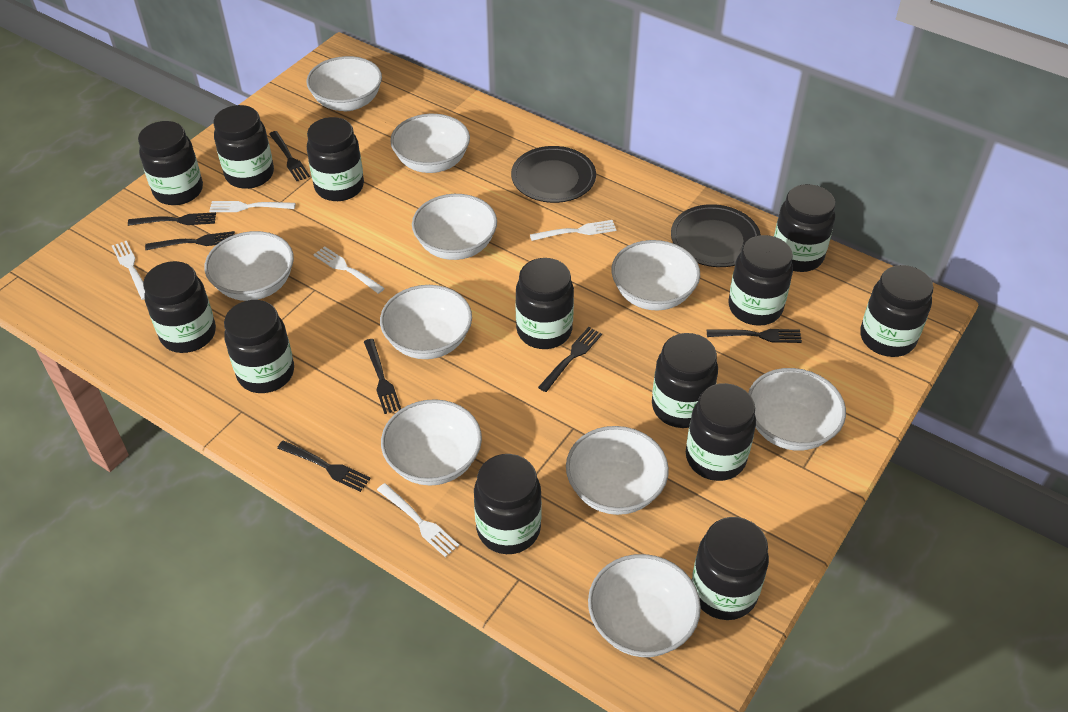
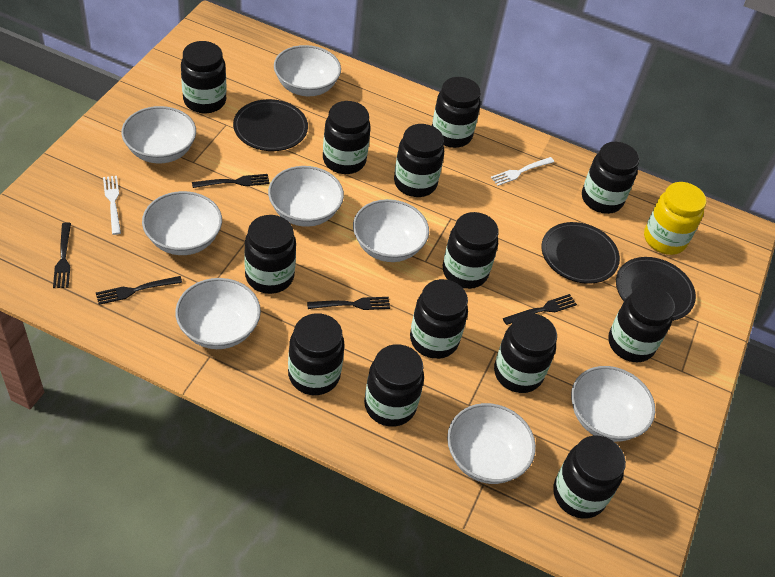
black fork: [128,212,216,226] [145,231,235,250] [269,131,310,181] [277,440,371,492] [364,339,401,414] [538,327,602,392] [707,329,802,343] = 7 -> [53,222,71,288] [96,276,182,305] [192,174,270,188] [307,297,390,310] [503,294,577,325] = 5
black plate: [511,146,596,203] [671,204,761,267] = 2 -> [233,99,308,151] [542,222,620,284] [616,257,696,321] = 3
white bowl: [204,231,294,301] [306,56,382,111] [380,285,472,359] [381,399,482,486] [390,114,470,173] [412,194,497,260] [566,426,669,515] [588,554,701,657] [611,240,700,310] [748,368,846,451] = 10 -> [121,106,196,164] [142,191,222,255] [175,278,261,349] [268,166,344,227] [274,45,341,96] [353,199,429,262] [447,403,536,484] [571,366,655,442] = 8
white fork: [112,241,145,300] [209,201,296,212] [313,246,385,294] [377,483,459,557] [530,220,616,241] = 5 -> [103,176,121,235] [491,157,554,186] = 2
yellow jar: none = 0 -> [644,182,707,255] = 1

